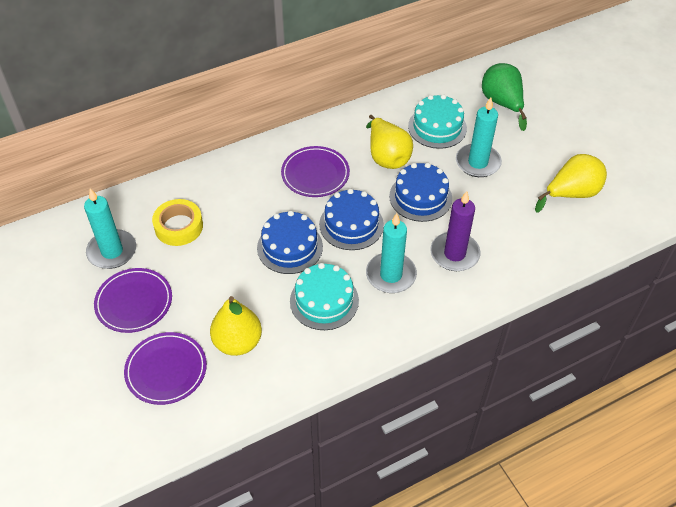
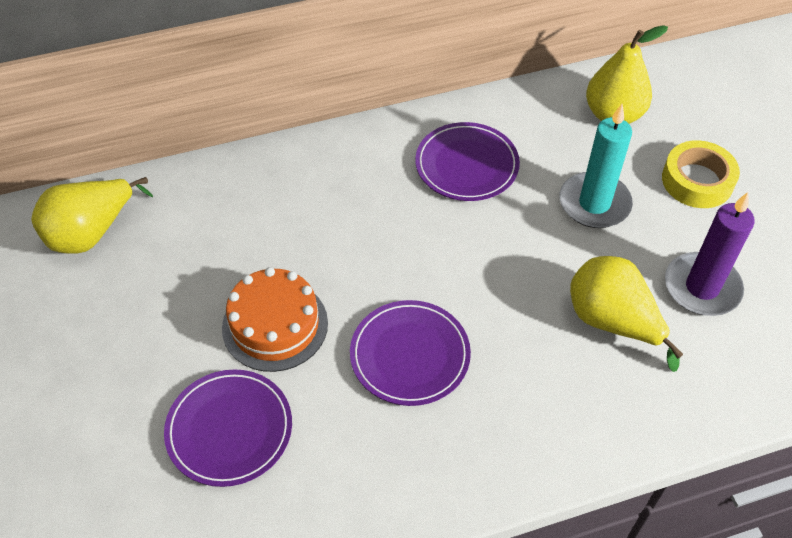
blue cake: [257,211,323,274] [319,189,384,250] [389,163,452,222] = 3 -> none = 0
green pear: [482,63,527,131] = 1 -> none = 0
orange cake: none = 0 -> [222,267,328,372] = 1
turquoise cake: [290,263,359,330] [408,94,467,149] = 2 -> none = 0
turquoise candle: [84,188,136,269] [366,213,417,293] [456,98,502,177] = 3 -> [560,104,633,228] = 1

